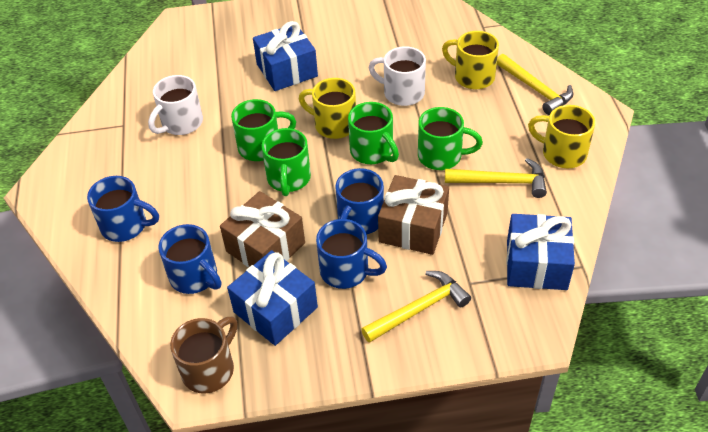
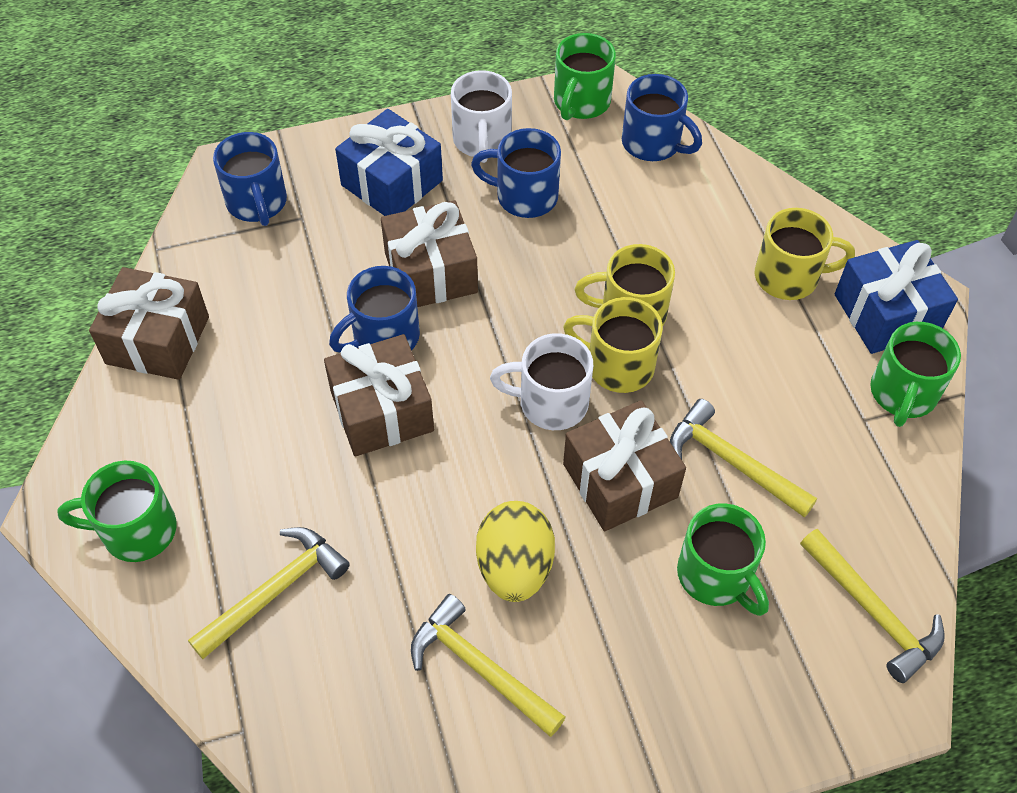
blue gift: [227,250,318,346] [253,21,318,91] [506,214,575,290] = 3 -> [335,109,443,216] [835,240,958,354] = 2
brown gift: [220,191,305,267] [378,175,449,255] = 2 -> [89,267,209,380] [324,334,434,456] [381,200,478,307] [563,400,686,531] = 4
brown mug: [170,317,238,394] = 1 -> none = 0
yellow egg: none = 0 -> [476,501,555,602] = 1
yellow hammer: [361,271,471,343] [445,158,547,198] [497,54,573,115] = 3 -> [188,527,350,659] [411,594,566,737] [670,399,817,517] [800,529,945,683] = 4

